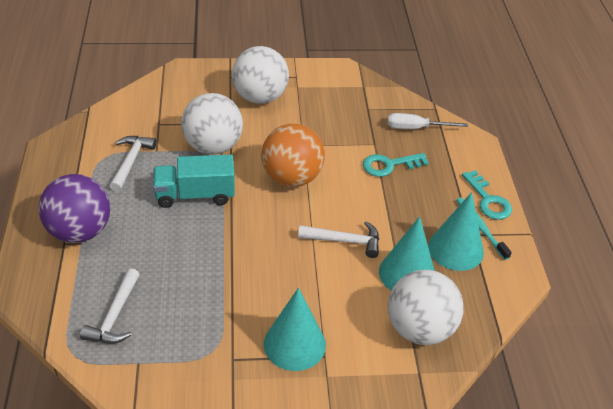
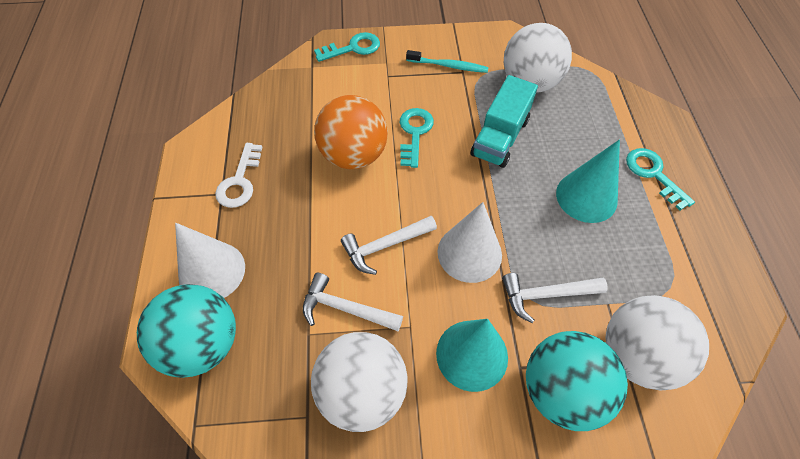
purple ball: [38,174,110,243] = 1 -> none = 0
turquoise ball: none = 0 -> [137,284,236,378] [526,331,628,431] = 2
turquoise cone: [264,288,326,371] [379,216,435,291] [428,192,484,271] = 3 -> [436,319,508,392] [556,140,620,223] = 2
turquoise key: [363,153,429,177] [462,170,512,220] = 2 -> [314,32,380,62] [400,108,434,168] [626,148,695,210] = 3
white cone: none = 0 -> [175,223,245,298] [437,202,502,283] = 2
white key: none = 0 -> [215,143,263,208] = 1
white screwdriver: [387,113,468,129] = 1 -> none = 0

